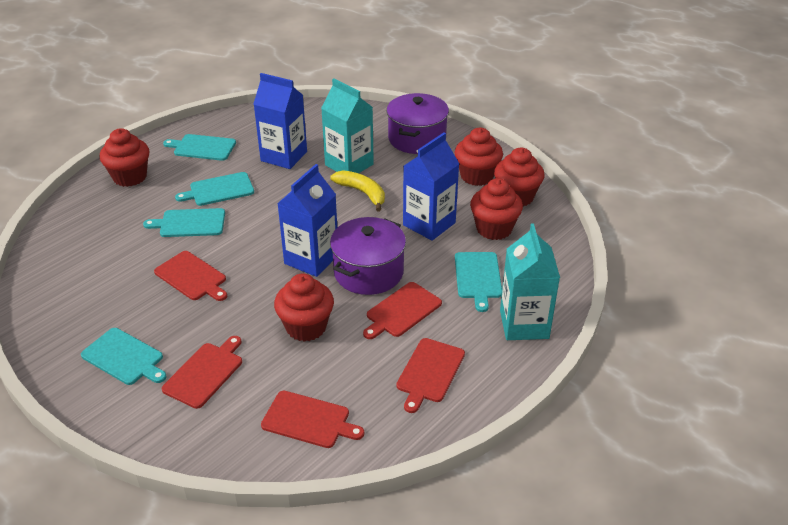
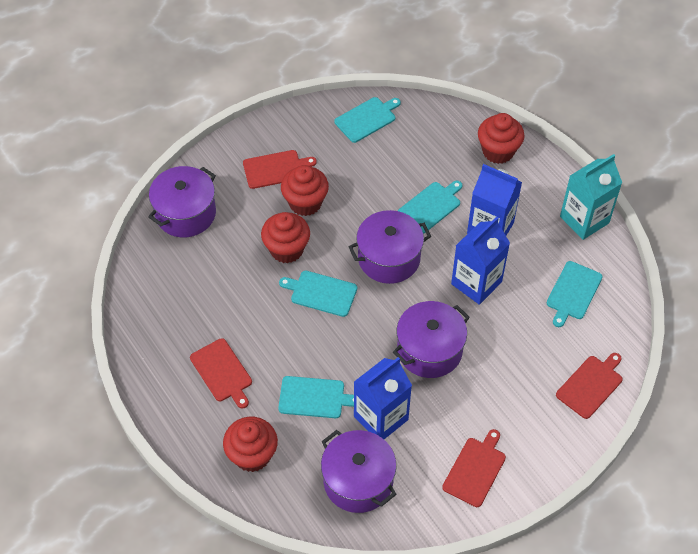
purple pot: [330,217,406,295] [387,93,449,154] = 2 -> [148,166,216,237] [321,430,397,513] [348,210,431,284] [393,301,470,378] = 4
red cupcake: [100,128,150,187] [274,273,334,342] [454,128,503,186] [470,178,523,240] [494,148,544,207] = 5 -> [223,417,278,472] [261,212,310,263] [281,165,329,216] [478,113,524,164] = 4
red cutting board: [154,251,227,301] [162,336,242,409] [261,391,364,448] [363,282,442,339] [396,338,465,413] = 5 -> [190,338,252,409] [243,150,317,189] [442,429,506,507] [556,353,623,419] = 4
turquoise carton: [321,79,374,173] [500,223,560,340] = 2 -> [560,154,622,240] = 1
yellow banana: [330,170,385,212] = 1 -> none = 0

